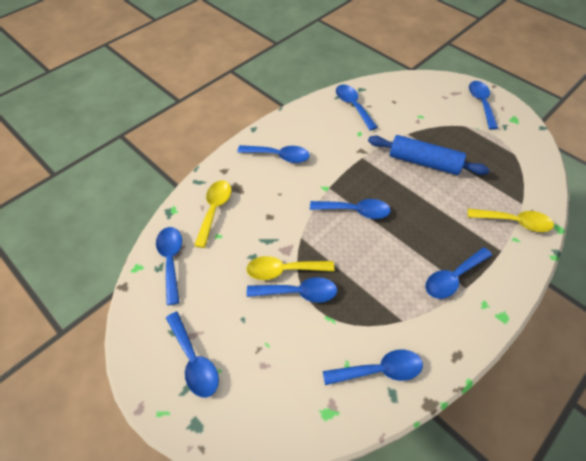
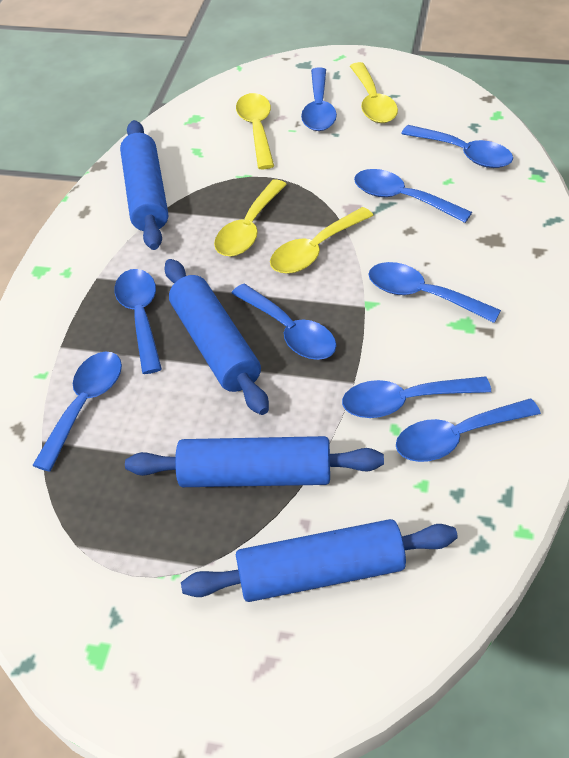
blue rolling pin: [368,135,490,175] = 1 -> [120,120,168,250] [125,436,384,487] [165,259,269,415] [181,519,458,602] = 4
yellow spoon: [194,180,231,248] [246,256,334,280] [468,209,554,232] = 3 -> [214,179,287,256] [236,93,274,169] [270,207,374,274] [350,62,398,123] = 4

